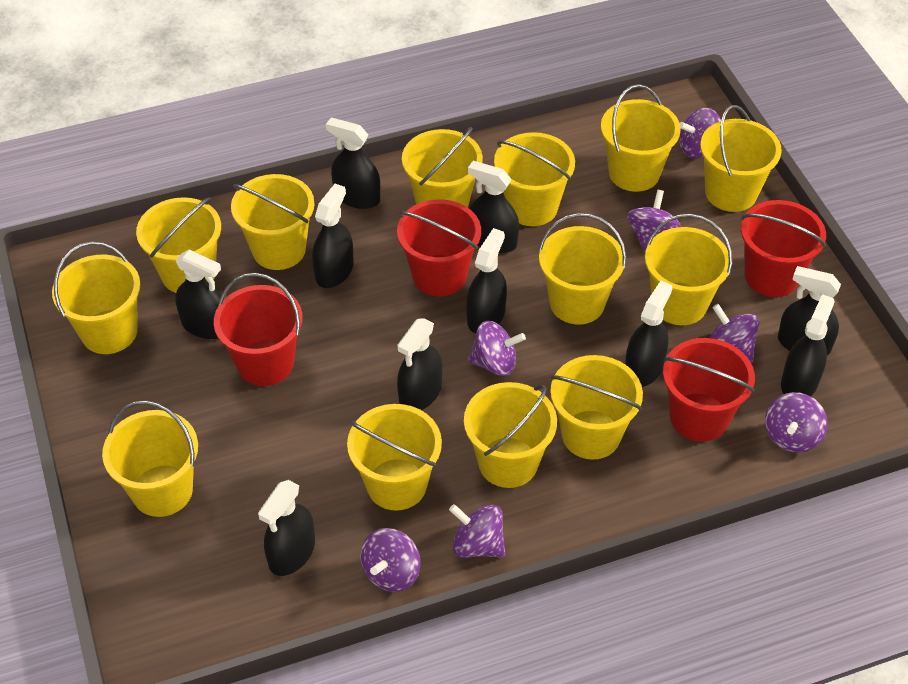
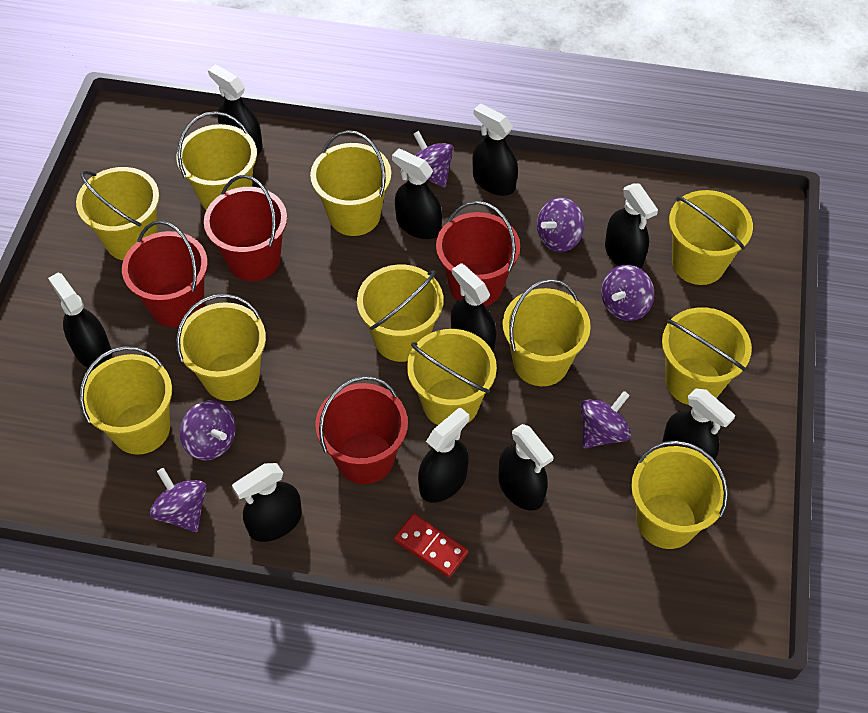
purple spinning top: [361,528,421,592] [449,504,505,558] [467,321,526,376] [627,190,681,253] [679,108,721,159] [710,304,760,362] [765,392,827,453] = 7 -> [150,468,207,532] [180,400,236,460] [413,131,454,187] [537,197,585,252] [580,391,631,449] [601,265,654,321] = 6
red domino: none = 0 -> [394,513,468,578] = 1
yellow bucket: [52,241,141,354] [102,400,198,517] [136,197,221,293] [231,174,314,270] [347,404,442,511] [402,127,483,207] [464,382,557,488] [494,132,575,226] [538,213,626,325] [550,355,643,460] [601,84,681,192] [645,214,732,325] [700,105,782,212] = 13 -> [76,167,159,260] [80,346,172,455] [176,111,257,210] [176,294,266,401] [310,130,391,236] [357,265,443,362] [407,329,497,425] [503,279,591,386] [631,441,728,549] [662,307,752,405] [669,190,753,285] = 11

